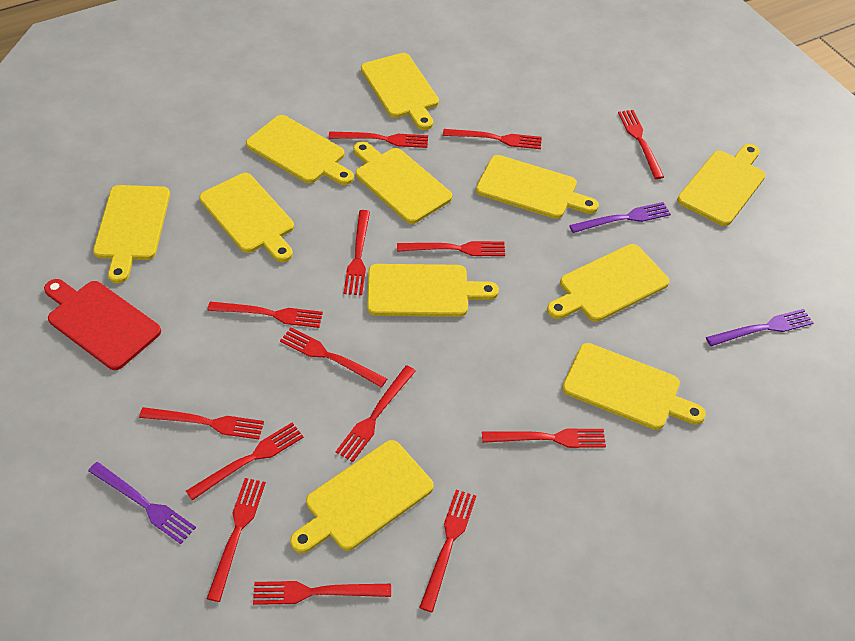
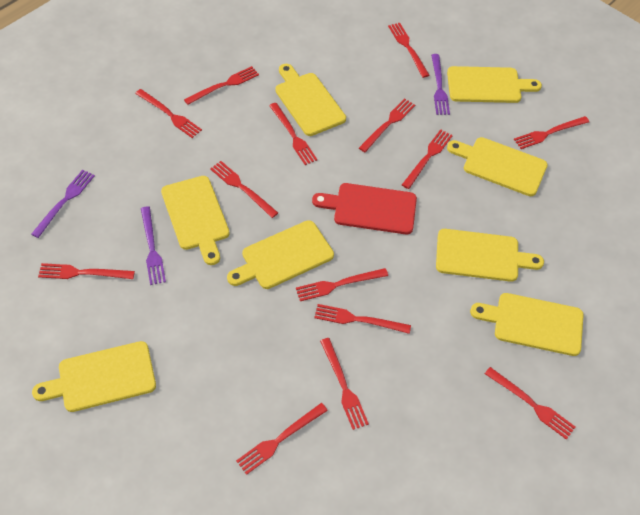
yellow cutting board: [93,185,170,283] [199,173,294,262] [246,115,354,185] [290,440,434,553] [353,141,452,224] [361,53,439,130] [367,264,499,317] [476,155,599,219] [547,244,669,322] [562,343,706,430] [677,144,765,226] = 11 -> [32,341,156,412] [161,176,230,265] [227,220,334,289] [275,64,346,136] [436,229,544,282] [447,66,542,103] [447,137,548,196] [470,293,584,356] = 8

